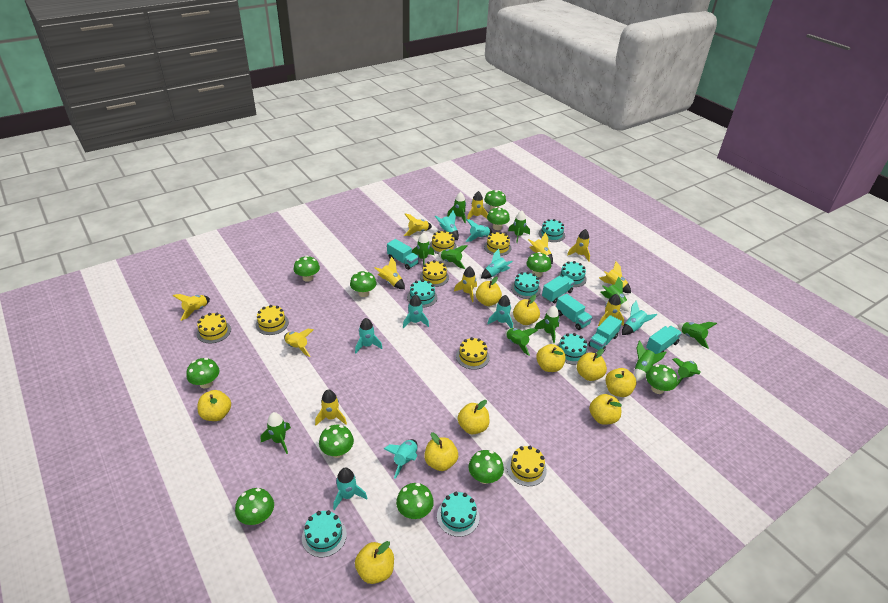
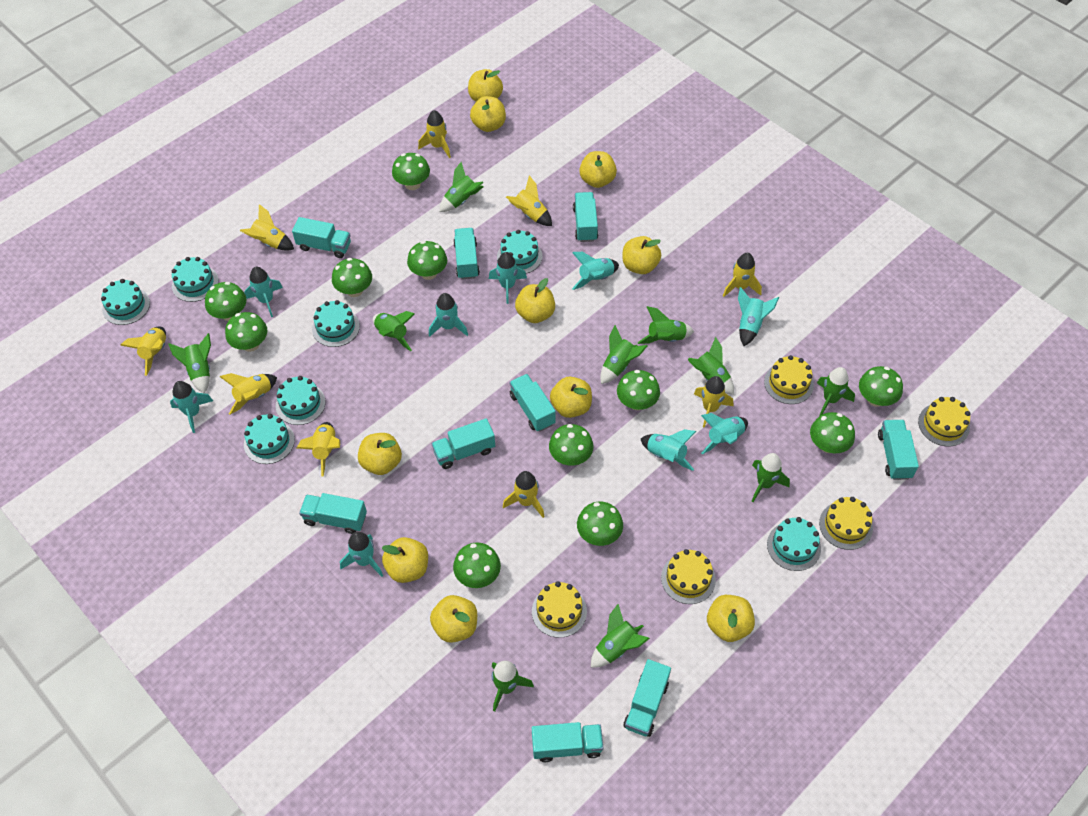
green rocket: [261,412,291,454] [412,232,434,266] [438,245,468,269] [447,192,466,223] [505,328,538,356] [508,211,530,243] [534,306,560,343] [600,277,629,312] [634,340,666,382] [672,358,701,385] [677,322,717,349] = 11 -> [168,333,211,393] [373,311,415,351] [440,162,484,212] [492,661,534,711] [591,604,650,668] [600,325,648,384] [637,306,694,344] [688,337,734,395] [752,453,790,502] [817,367,855,416] = 10
turquoise truck: [387,239,419,270] [542,276,575,303] [556,294,593,330] [589,315,622,351] [646,326,682,354] = 5 -> [292,217,351,258] [299,493,367,534] [432,418,495,469] [453,228,480,279] [509,374,556,432] [532,722,604,762] [573,192,598,242] [623,659,671,737] [878,420,919,480] = 9
yellow cake: [197,313,231,343] [256,305,289,335] [420,260,449,287] [430,230,457,254] [456,337,490,370] [484,232,511,256] [507,446,547,486] = 7 -> [532,581,587,638] [661,549,716,604] [764,355,814,404] [819,497,873,550] [918,397,971,446] = 5
yellow rocket: [173,294,210,321] [284,329,314,357] [315,389,347,425] [375,257,405,289] [404,213,432,236] [454,266,477,302] [467,191,488,219] [528,233,553,264] [567,229,590,262] [598,294,624,326] [599,261,631,293] = 11 -> [120,326,166,376] [220,373,277,414] [240,204,294,251] [297,422,340,477] [418,110,451,158] [503,471,545,518] [506,175,552,226] [694,376,733,428] [723,253,762,297] = 9

